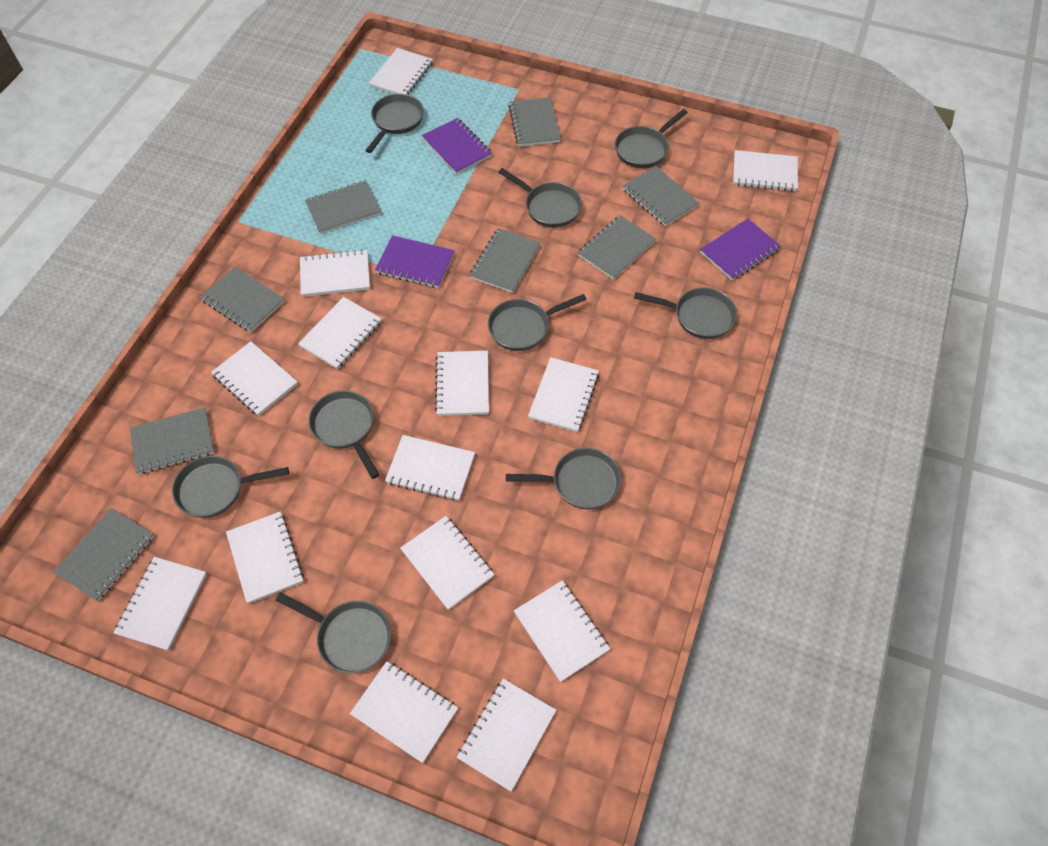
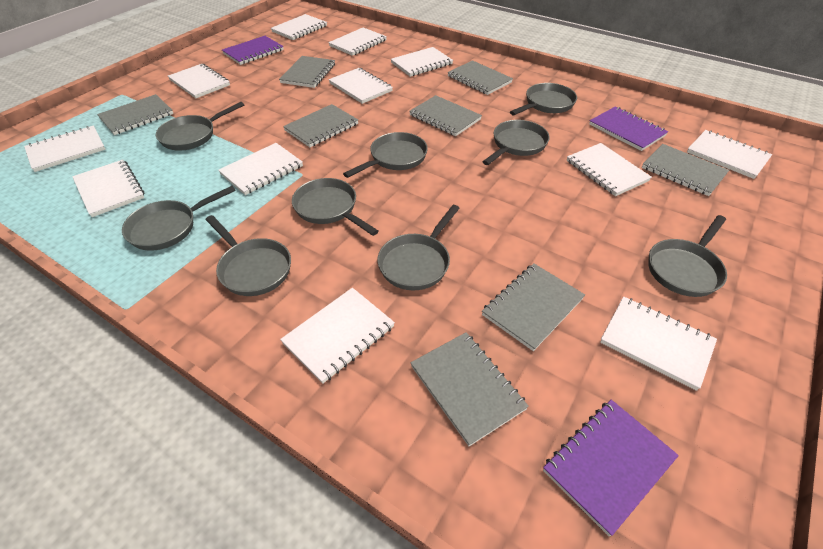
white notebook: [114,557,207,651] [211,341,298,416] [226,511,304,604] [298,297,382,369] [300,249,370,297] [350,661,458,763] [369,48,433,95] [385,435,475,501] [400,516,494,610] [435,351,489,416] [457,679,556,792] [514,580,610,682] [528,357,599,432] [733,150,798,192] = 14 -> [24,126,105,172] [72,160,144,217] [168,64,230,98] [218,143,303,195] [271,14,327,40] [280,288,395,384] [329,27,387,56] [329,68,393,104] [391,47,453,77] [567,143,652,196] [600,297,717,391] [687,130,772,179] = 12

